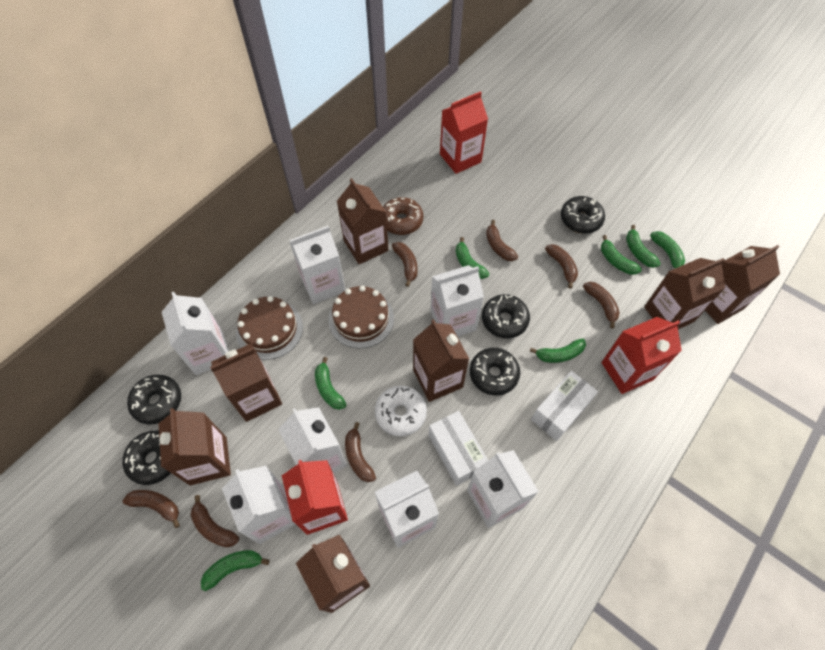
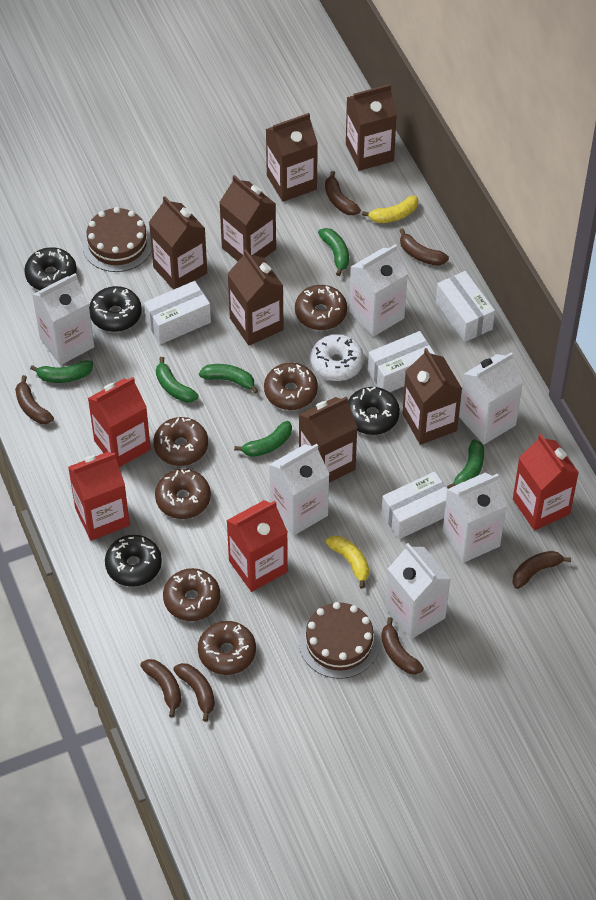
black donut: [122,431,171,485] [127,375,181,425] [470,348,520,395] [482,294,530,338] [561,196,605,234] = 5 -> [24,247,77,290] [89,286,142,332] [105,535,162,587] [348,387,400,435] = 4
brown donut: [383,197,423,235] = 1 -> [153,417,208,466] [155,469,211,519] [163,568,220,621] [198,621,256,675] [264,363,318,410] [295,285,347,330] = 6
green banana: [201,550,270,591] [315,357,347,410] [456,237,490,279] [530,338,586,363] [601,235,642,275] [626,225,661,268] [650,231,685,268] = 7 -> [30,360,93,383] [156,357,199,403] [199,364,258,394] [234,421,292,457] [318,228,349,276] [447,439,484,489] = 6
red carton: [282,460,348,535] [440,91,488,174] [601,317,682,394] = 3 -> [68,451,130,541] [88,377,151,467] [226,500,288,592] [513,434,579,531] = 4
white box: [429,411,488,486] [531,371,598,441] = 2 -> [144,281,211,344] [368,331,436,392] [382,472,447,539] [436,271,495,342] = 4
white carton: [162,292,229,375] [222,466,296,544] [278,407,347,474] [289,226,345,304] [375,471,439,548] [430,265,484,337] [467,450,539,528] = 7 -> [32,273,94,365] [269,444,330,536] [349,244,408,337] [385,543,451,639] [443,473,507,563] [459,352,523,444] = 6
yellow banana: none = 0 -> [326,536,369,589] [362,196,418,223] = 2

